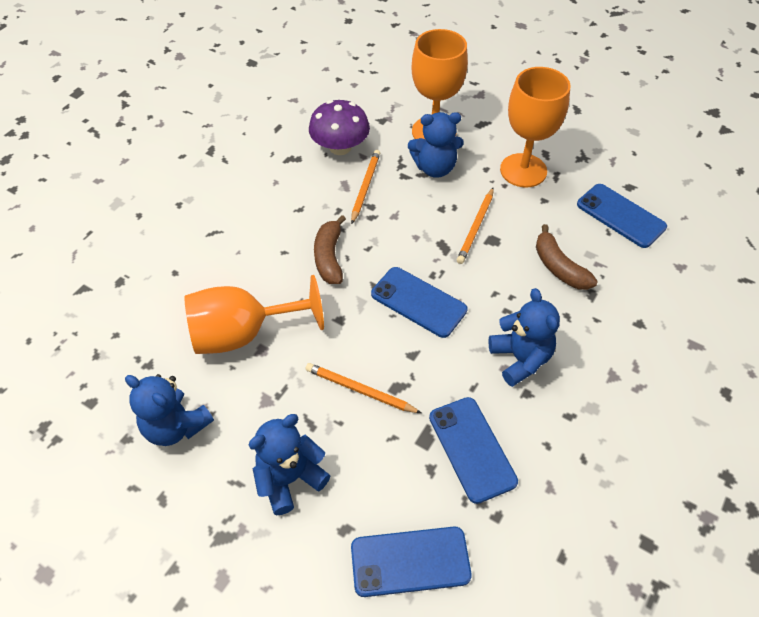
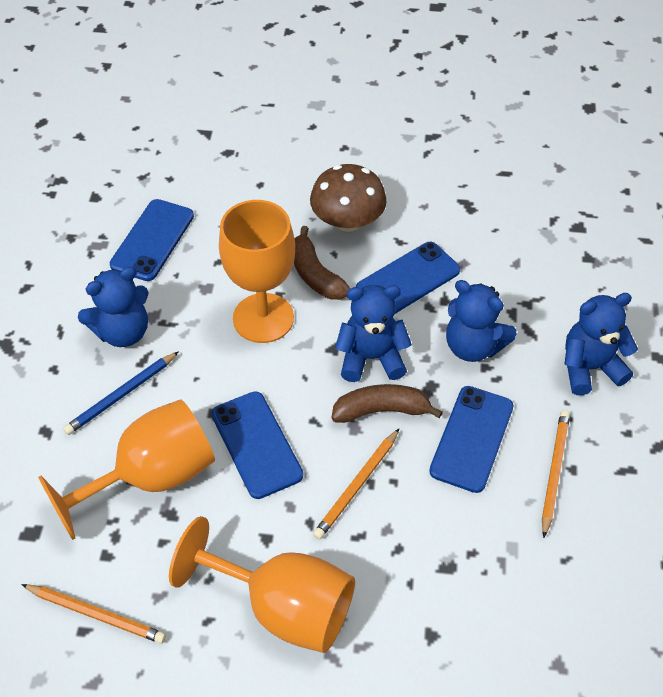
blue pencil: none = 0 -> [63,351,179,435] = 1
brown mushroom: none = 0 -> [310,164,387,232] = 1
purple mushroom: [309,100,370,155] = 1 -> none = 0

